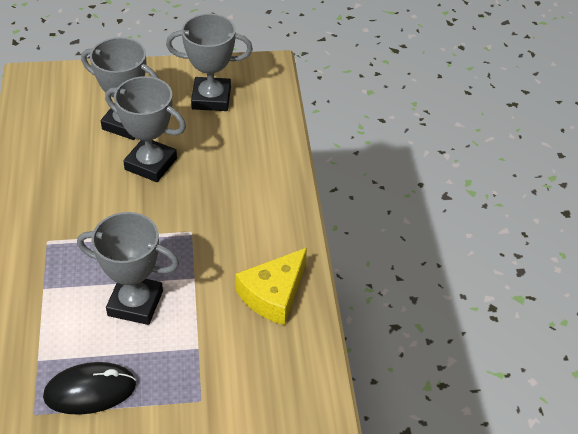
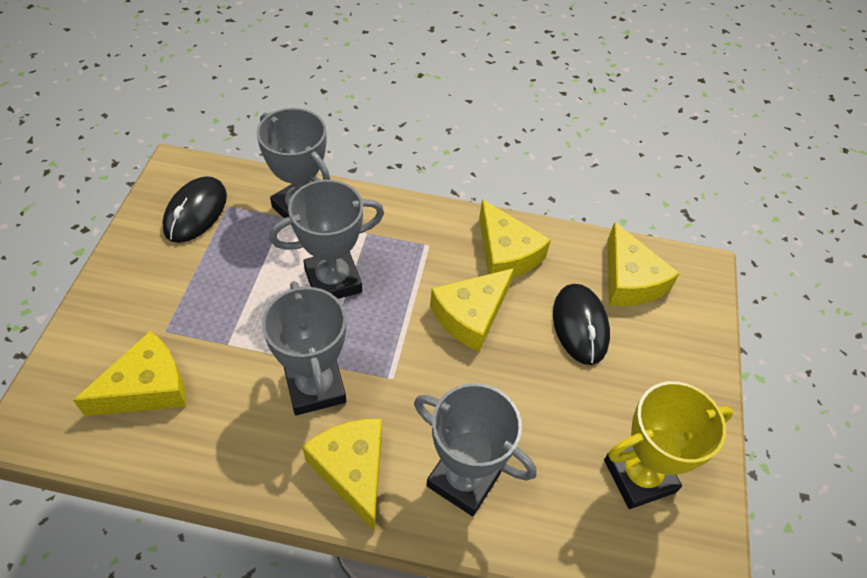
black mouse: [43,362,136,415] = 1 -> [162,176,227,243] [553,284,610,365] = 2
yellow cheese: [235,248,307,325] = 1 -> [73,331,186,416] [302,419,382,532] [430,268,514,352] [479,199,551,278] [607,222,680,306] = 5
yellow trophy: none = 0 -> [604,381,733,509] = 1

